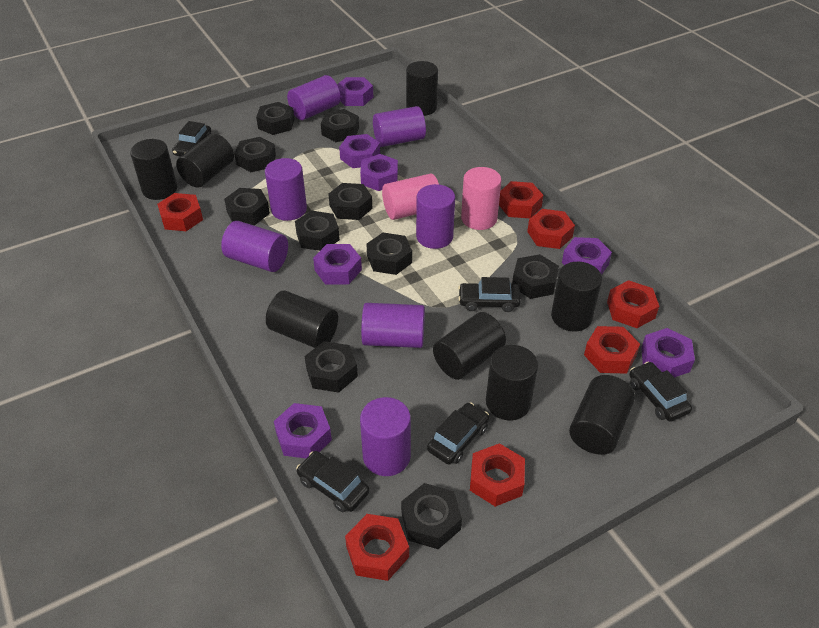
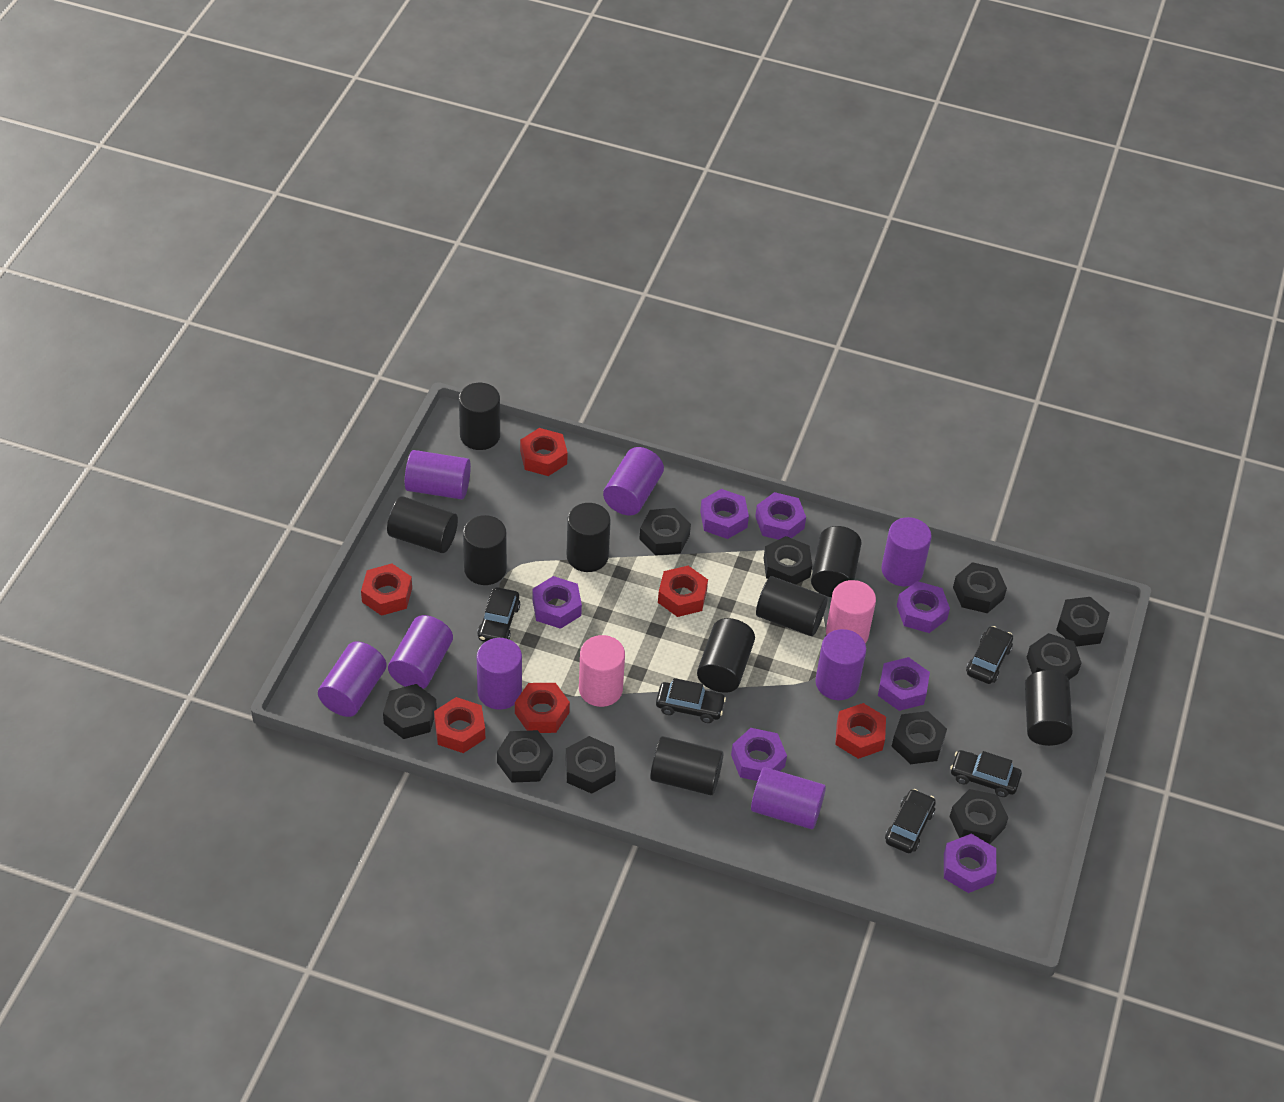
black cylinder: [130,139,177,200] [176,134,234,188] [266,291,338,348] [406,61,438,116] [433,312,506,380] [486,345,538,420] [551,262,602,332] [569,375,635,455] = 8 -> [387,496,458,553] [459,383,500,450] [463,515,507,585] [567,503,611,572] [650,736,723,795] [697,618,755,693] [756,576,827,636] [811,526,862,597] [1025,670,1073,746] = 9
purple cylinder: [221,221,288,272] [265,158,307,221] [287,75,341,120] [360,397,411,476] [361,303,425,348] [373,106,426,147] [416,184,455,249] = 7 -> [318,641,387,717] [388,615,453,689] [405,450,471,499] [477,638,522,710] [603,447,664,515] [751,767,826,829] [815,629,866,700] [881,517,932,586] = 8
red nut: [157,193,203,231] [345,514,409,581] [470,443,525,507] [499,181,543,218] [527,209,575,249] [584,326,640,374] [607,280,659,328] = 7 -> [361,563,412,616] [434,697,485,753] [515,683,570,733] [520,428,568,476] [658,566,708,617] [835,703,886,759] = 6

